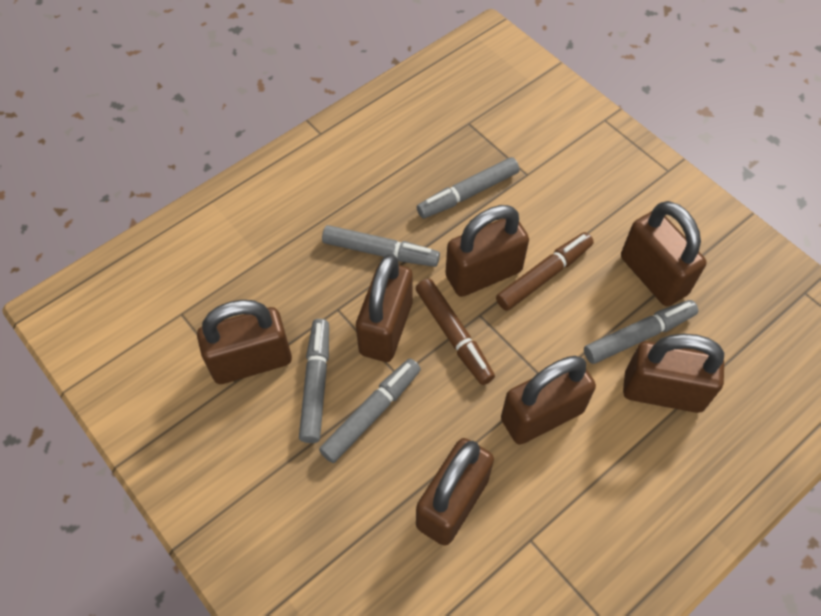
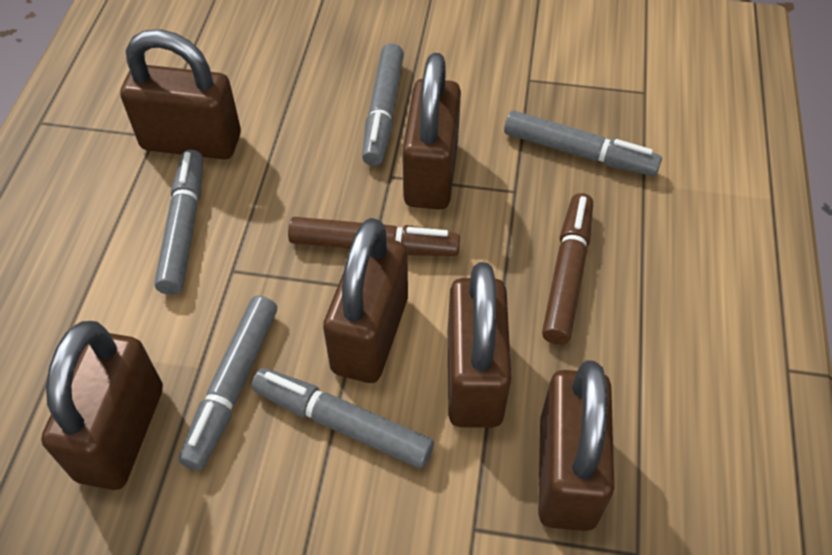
brown padlock: [197,300,292,384] [356,254,413,362] [416,438,494,546] [445,205,529,297] [501,356,596,445] [621,201,706,306] [623,334,724,413] = 7 -> [41,321,163,490] [120,29,241,159] [323,218,408,383] [402,53,461,210] [448,262,511,428] [538,360,614,531] = 6

